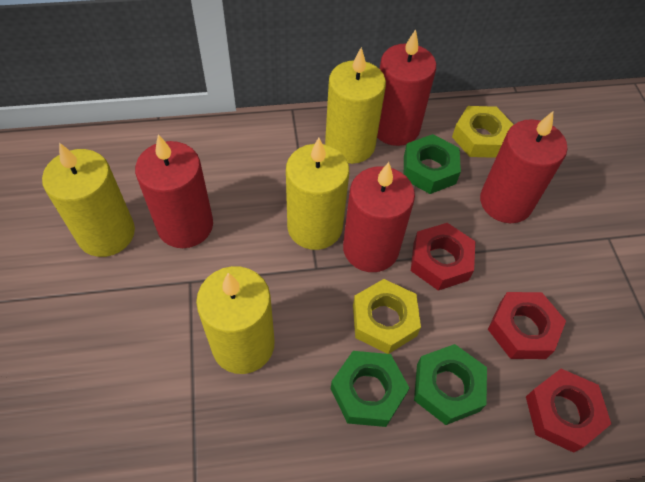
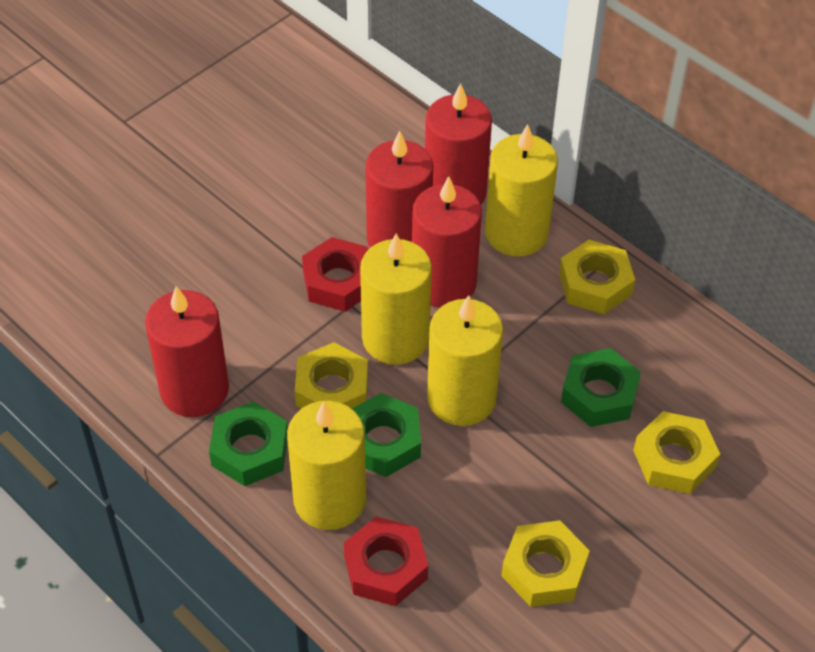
red nut: [411,223,475,291] [488,292,566,359] [526,369,611,453] = 3 -> [302,237,368,312] [344,516,428,606] = 2
yellow nut: [353,279,421,354] [452,106,514,158] = 2 -> [295,342,368,409] [501,520,590,607] [559,240,635,314] [633,411,720,494] = 4

